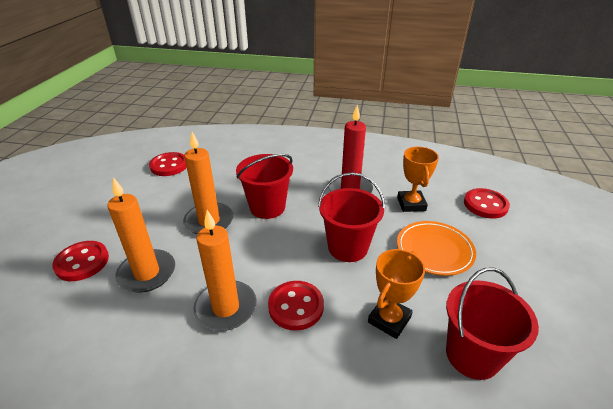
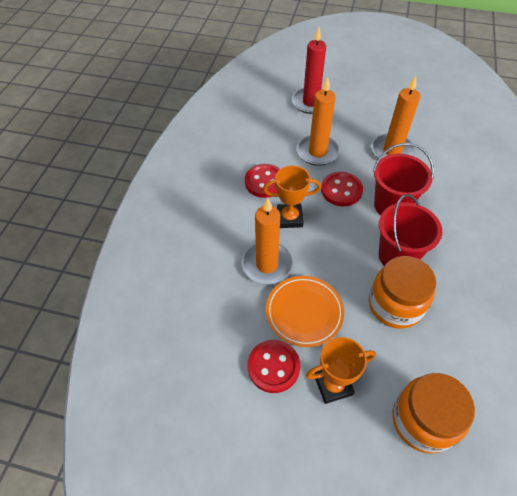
orange jar: none = 0 -> [369,256,436,329] [393,373,475,454] = 2
red bucket: [236,154,293,219] [318,172,385,262] [446,268,539,380] = 3 -> [373,143,434,215] [379,194,442,266] = 2
red button: [52,241,109,281] [149,152,187,176] [268,281,324,331] [464,188,510,219] = 4 -> [245,164,280,198] [247,340,300,393] [321,172,363,206] = 3

